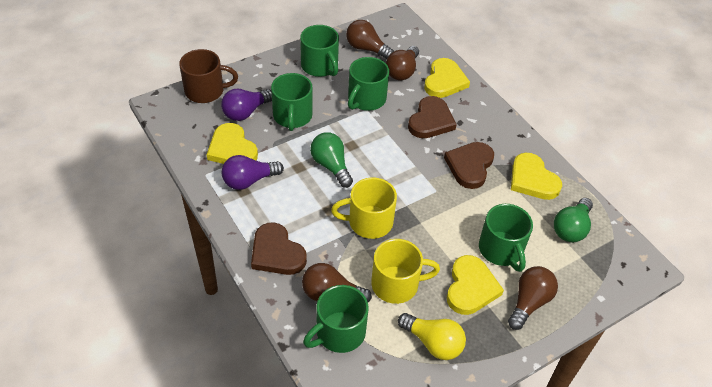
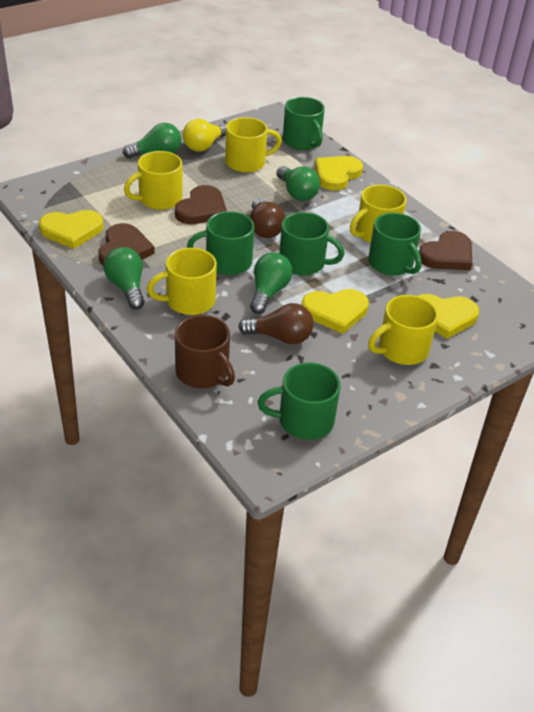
brown light bulb: [302,263,372,302] [346,20,394,60] [386,46,419,80] [508,266,558,330] = 4 -> [238,303,314,344] [250,198,285,238] = 2
green light bulb: [310,132,353,188] [554,198,593,242] = 2 -> [103,247,145,310] [123,123,181,158] [250,252,292,314] [276,166,320,201] = 4
purple light bulb: [221,89,272,121] [221,155,284,190] = 2 -> none = 0
yellow mug: [331,177,397,239] [371,239,440,304] = 2 -> [124,151,182,210] [147,248,217,315] [225,117,282,173] [350,185,407,243] [368,295,438,365] = 5

